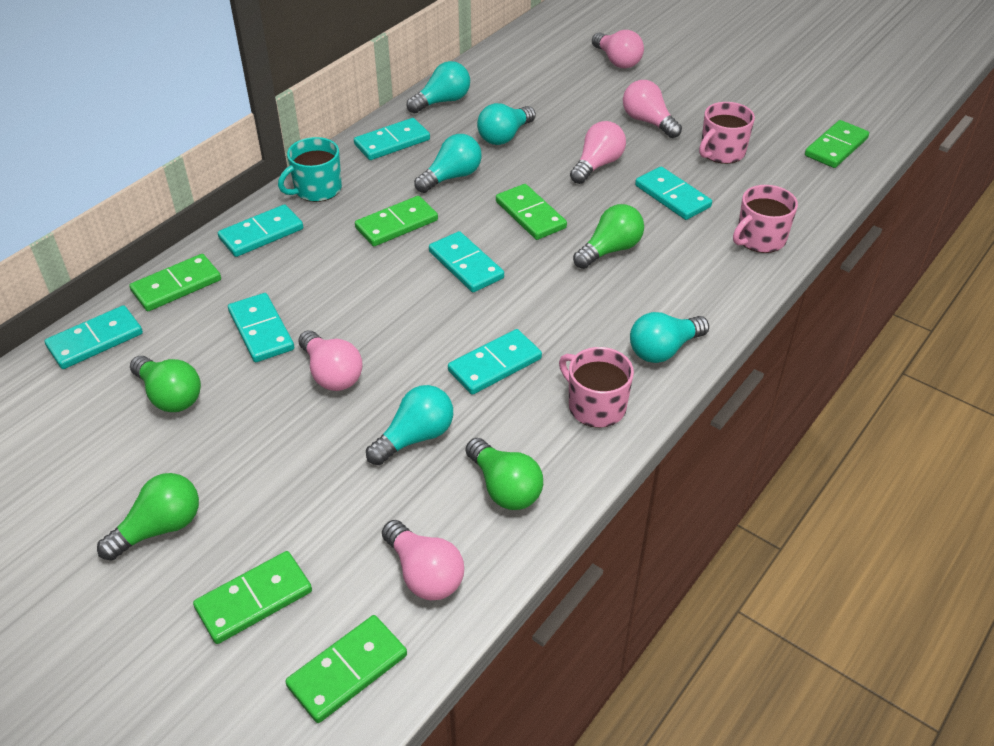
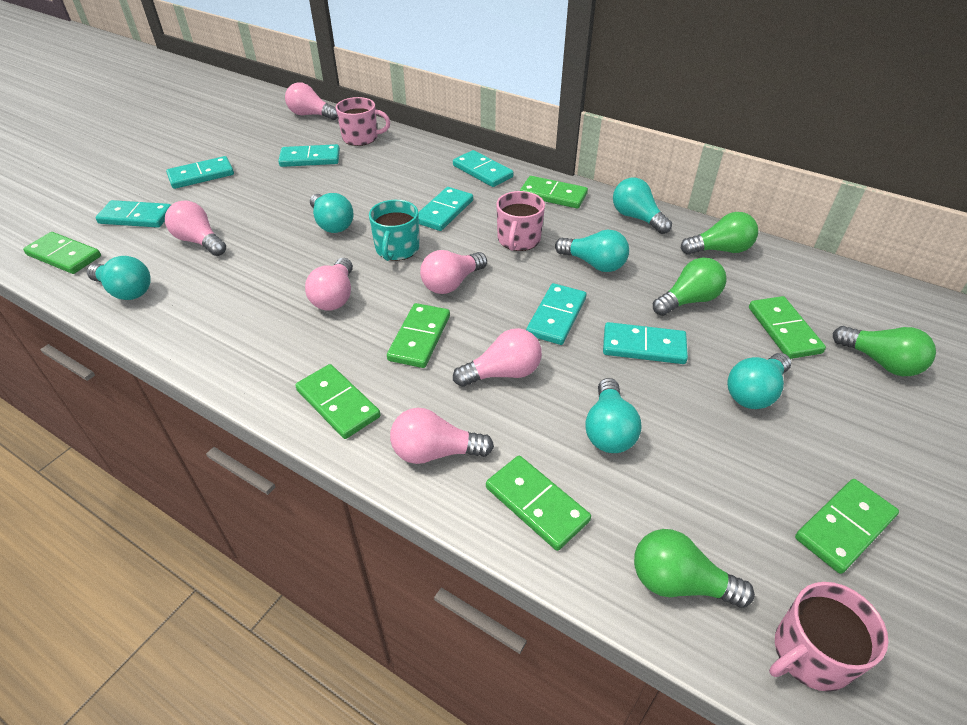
green domino: [129,254,221,311] [193,551,312,644] [285,615,407,723] [355,196,438,246] [496,184,567,240] [805,120,869,168] = 6 -> [23,232,101,274] [295,364,381,439] [387,303,450,368] [486,456,591,551] [520,176,588,209] [749,296,826,359] [795,479,899,574] = 7
pink light bulb: [298,330,363,391] [382,520,464,600] [570,121,626,184] [592,30,644,68] [623,80,682,138] = 5 -> [165,201,226,256] [285,82,338,120] [305,258,353,311] [390,408,494,464] [420,250,487,294] [453,328,542,387] = 6
turquoise light bulb: [366,385,453,465] [407,61,470,114] [414,134,482,193] [477,103,536,145] [630,312,709,363] = 5 -> [87,256,151,300] [310,193,354,233] [555,230,629,272] [585,378,642,453] [613,178,672,234] [727,353,791,409] = 6

